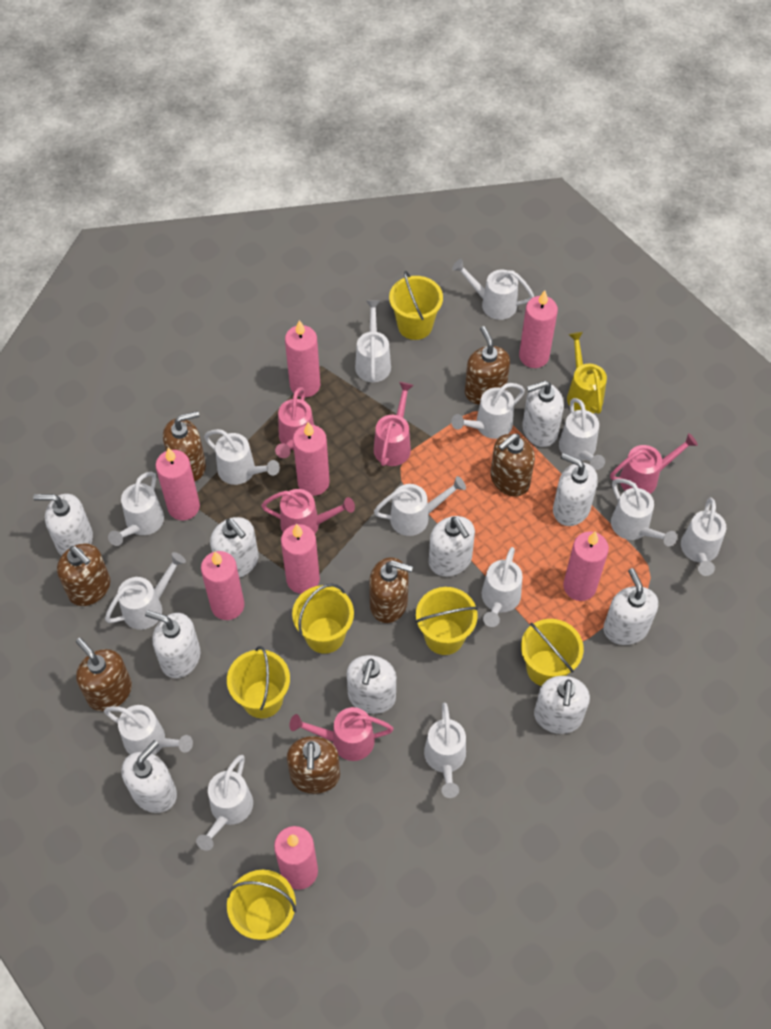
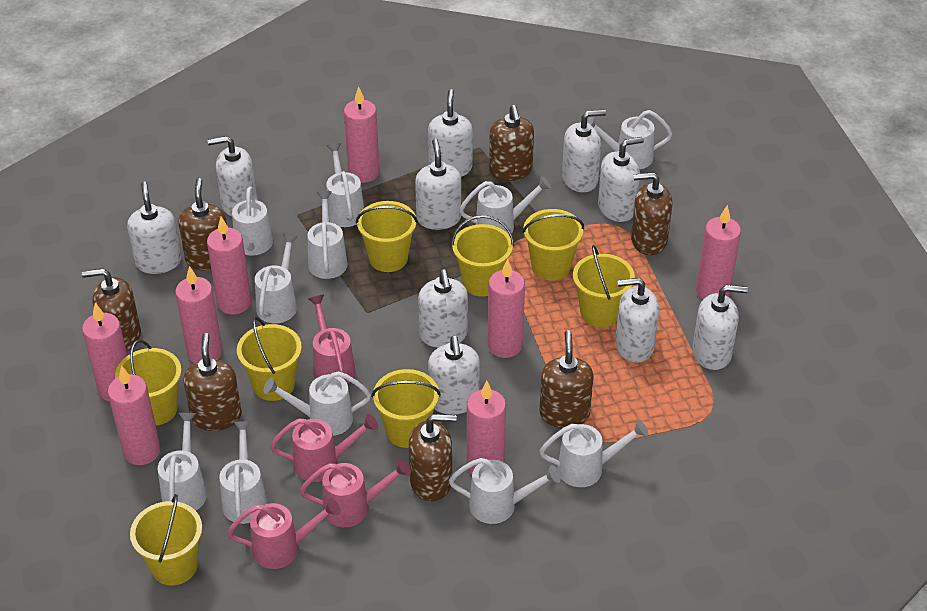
pink watering can: [261,489,355,533] [275,387,314,458] [289,707,394,761] [374,382,414,466] [610,433,698,494] = 5 -> [227,498,340,569] [270,414,378,482] [300,459,411,527] [308,295,355,384] = 4
white watering can: [104,705,193,755] [105,552,186,630] [108,472,164,546] [196,755,253,851] [204,429,280,485] [355,300,391,382] [374,476,466,536] [424,703,466,798] [451,383,525,439] [452,259,534,320] [482,547,522,627] [559,398,605,470] [611,479,677,546] [681,497,726,576] = 14 -> [158,413,207,511] [219,421,268,524] [232,186,273,256] [255,233,298,324] [264,371,371,436] [307,191,348,279] [326,143,364,227] [449,458,561,524] [459,176,551,235] [539,420,648,487] [587,110,672,169] = 11
yellow bucket: [227,646,290,718] [227,870,296,940] [292,583,354,654] [389,271,443,340] [415,587,478,655] [521,619,584,686] = 6 -> [115,339,181,426] [130,494,202,586] [237,317,302,401] [356,201,418,272] [372,369,441,448] [451,215,514,297] [522,209,584,281] [573,245,635,327] = 8
yellow watering can: [567,332,607,414] = 1 -> none = 0

